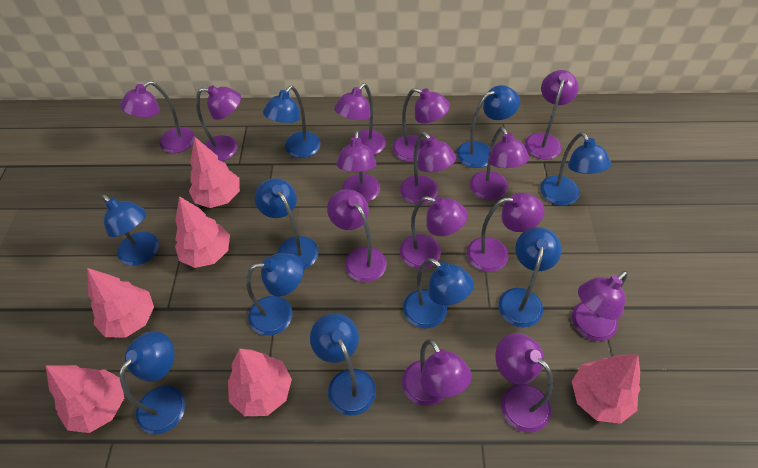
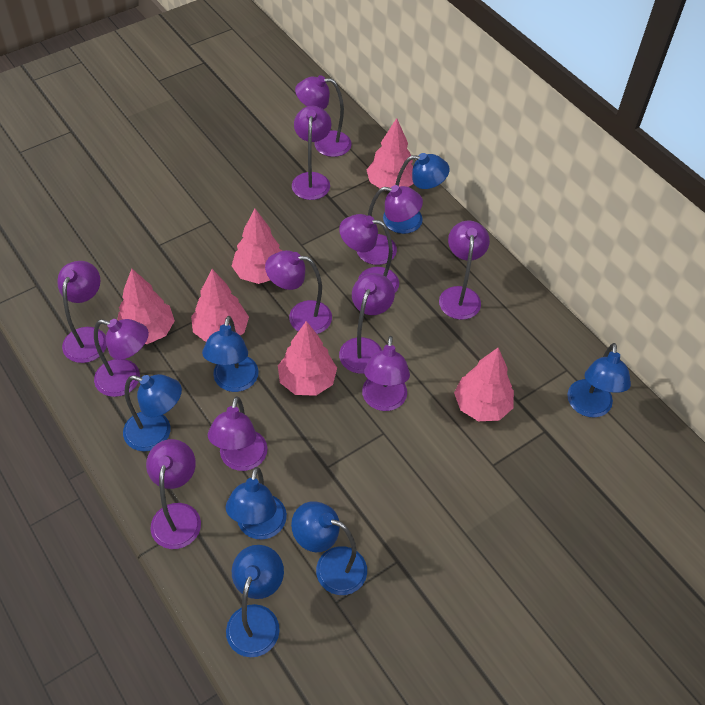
blue lamp: [102,195,159,266] [119,331,185,434] [246,253,304,336] [255,178,319,269] [263,86,321,158] [310,313,376,416] [403,258,474,328] [457,85,520,168] [498,227,562,327] [540,132,611,206] = 10 -> [123,374,182,451] [202,316,259,392] [226,467,287,539] [226,545,284,657] [291,501,367,595] [383,153,450,234] [567,343,631,418] = 7
purple lamp: [120,81,195,153] [196,85,241,161] [327,189,387,282] [334,83,386,155] [337,131,380,202] [393,88,450,162] [400,132,456,205] [400,196,468,269] [402,339,471,406] [467,192,545,272] [470,127,529,200] [495,333,553,433] [525,70,579,160] [572,271,628,341] = 14 -> [57,261,107,363] [94,319,149,397] [146,439,201,549] [208,396,267,471] [265,250,332,334] [292,106,331,200] [295,75,352,157] [339,214,399,293] [339,273,395,374] [357,185,423,265] [362,336,410,411] [439,221,490,320] = 12

